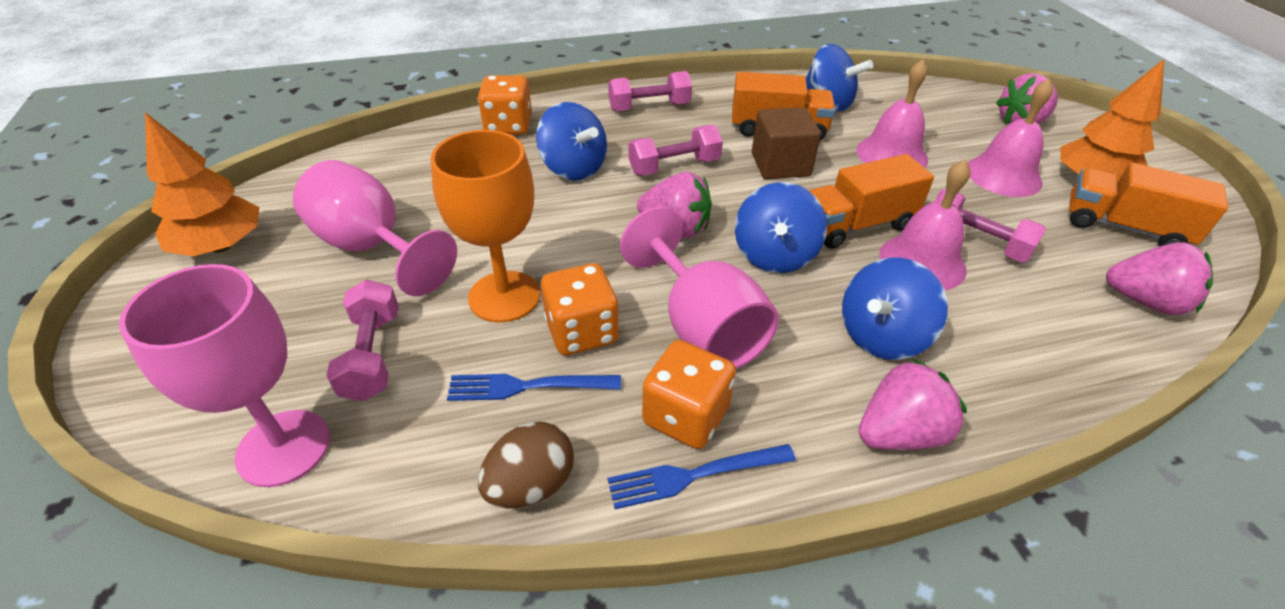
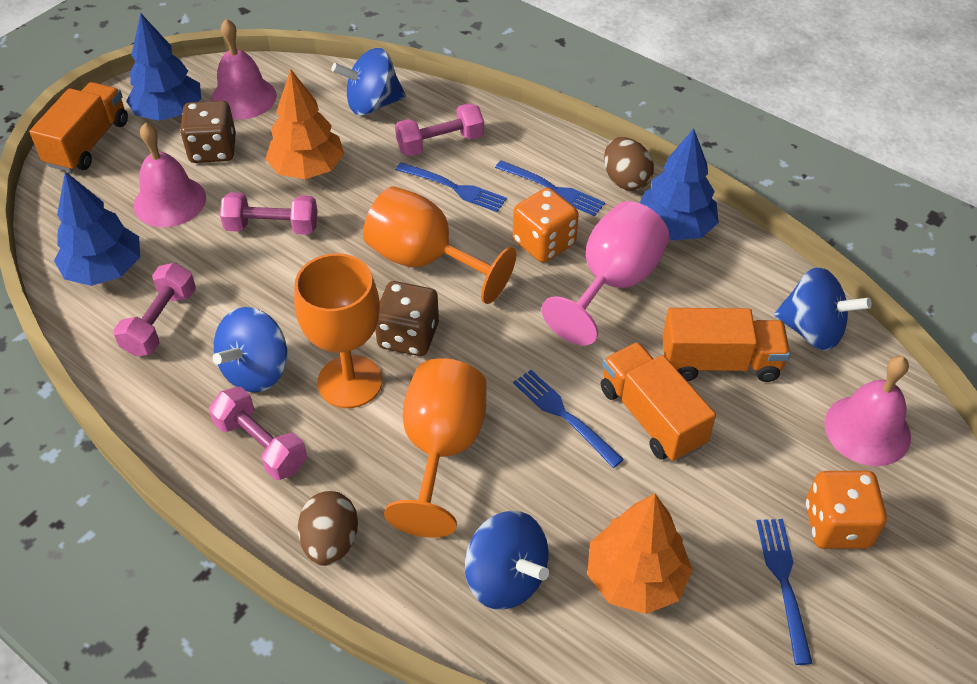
blue fork: [447,374,621,401] [607,444,796,509] = 2 -> [395,162,507,212] [495,160,605,216] [513,370,624,468] [756,519,813,665] = 4
blue tree: none = 0 -> [54,171,140,286] [126,13,201,121] [640,128,719,240] = 3
brown cube: [752,107,821,179] = 1 -> none = 0
brown dice: none = 0 -> [180,101,236,163] [375,281,439,356] = 2
brown egg: [478,422,574,509] = 1 -> [298,491,358,566] [604,137,654,191] = 2
orange dice: [478,75,532,134] [541,263,619,355] [642,340,736,449] = 3 -> [513,188,579,262] [806,470,887,549] = 2
orange goblet: [431,130,540,323] = 1 -> [294,253,382,408] [363,186,516,304] [384,358,487,538] = 3
pink goblet: [119,264,330,487] [293,160,457,296] [620,207,779,369] = 3 -> [541,201,669,346] = 1
pink strawberry: [637,172,712,238] [858,359,967,450] [996,73,1058,124] [1106,242,1213,315] = 4 -> none = 0

